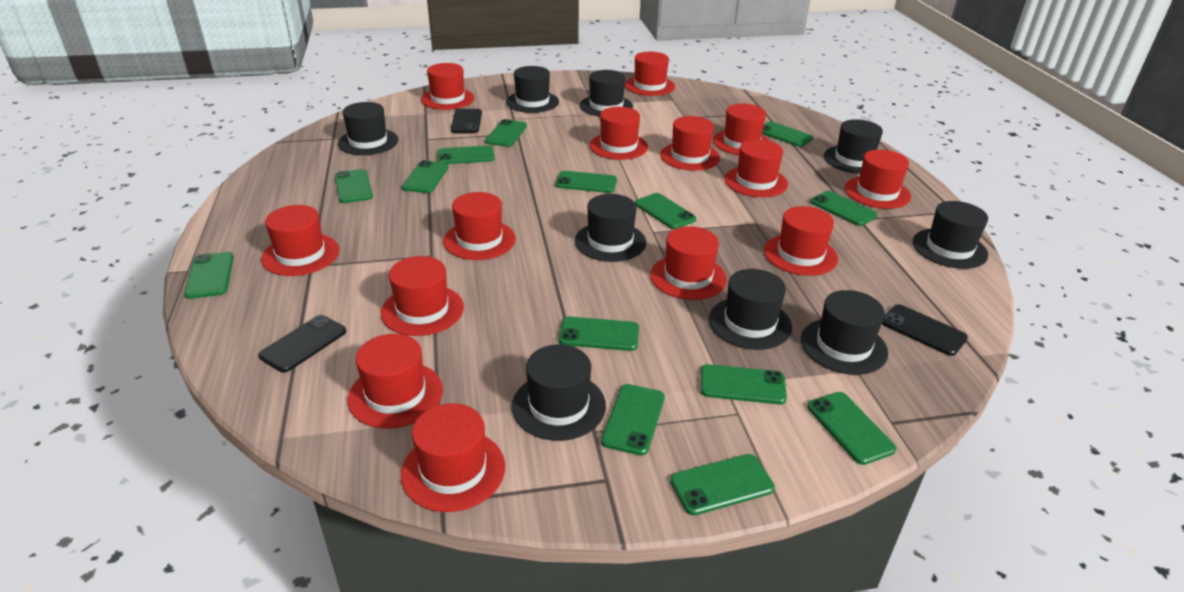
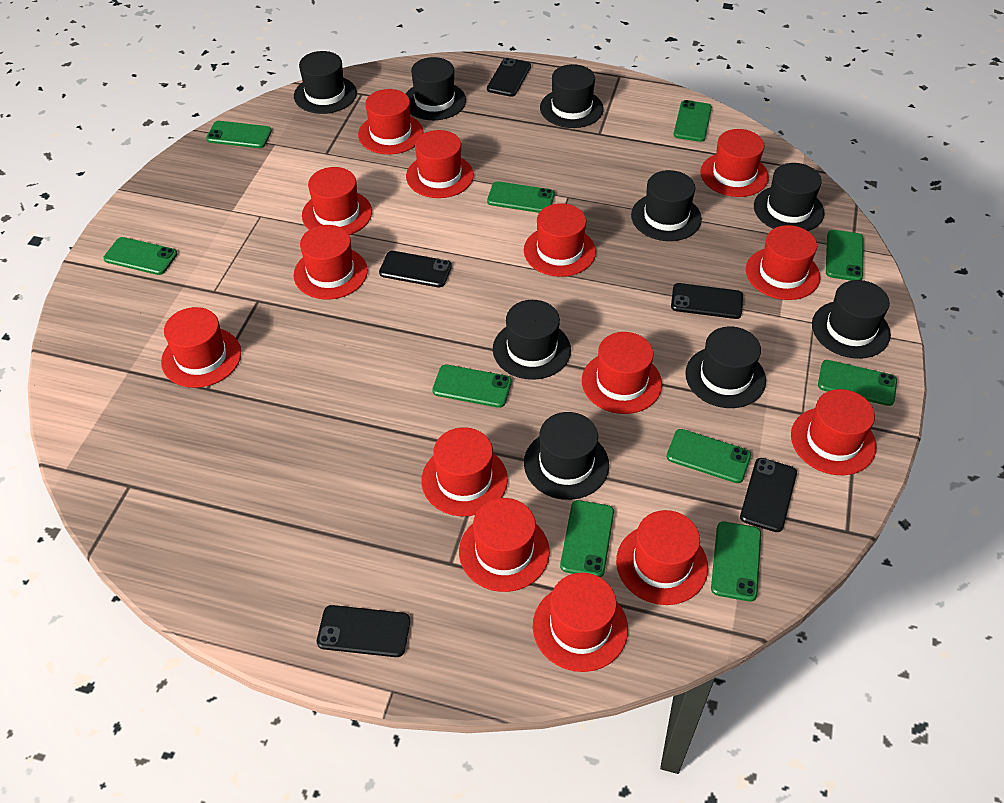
black phone: [258,315,346,373] [451,109,482,133] [882,304,968,356] = 3 -> [317,605,410,657] [379,251,452,287] [487,58,531,97] [671,283,743,319] [740,458,797,532] = 5
green phone: [184,252,234,299] [335,169,373,203] [402,160,449,193] [437,146,495,164] [485,119,527,147] [555,171,617,193] [559,317,639,351] [601,384,665,456] [635,193,696,229] [670,454,775,515] [700,364,787,404] [762,121,813,147] [807,392,896,465] [811,191,878,226] = 14 -> [103,237,178,275] [206,121,272,148] [432,364,512,408] [487,181,555,213] [560,500,614,577] [667,429,751,483] [673,100,712,142] [711,522,761,602] [818,360,897,406] [826,230,863,281] = 10

